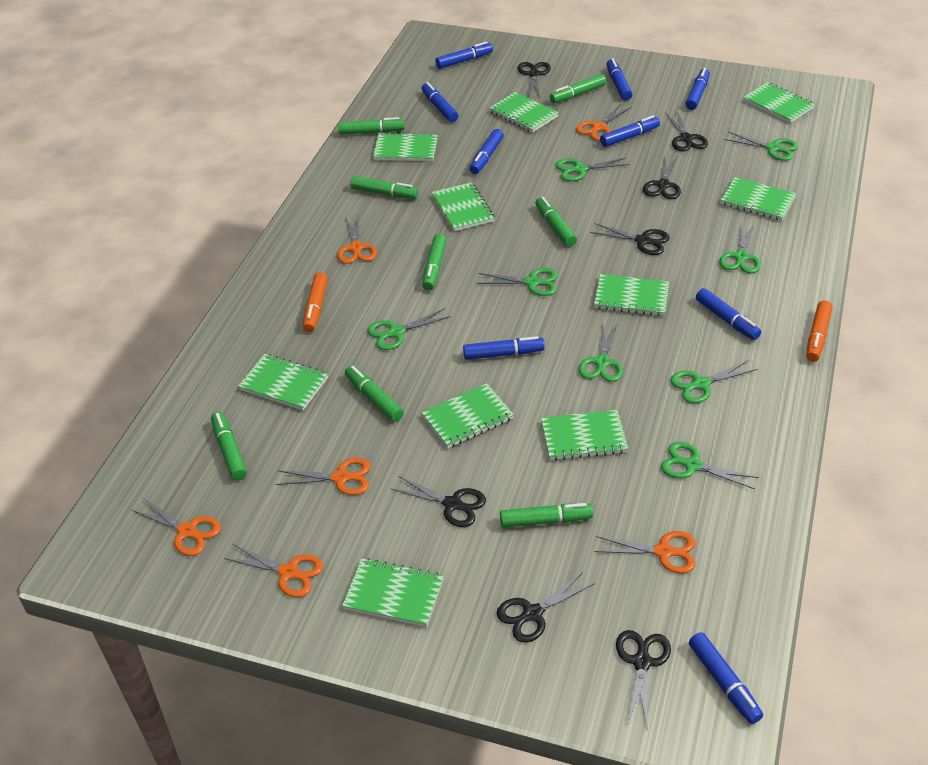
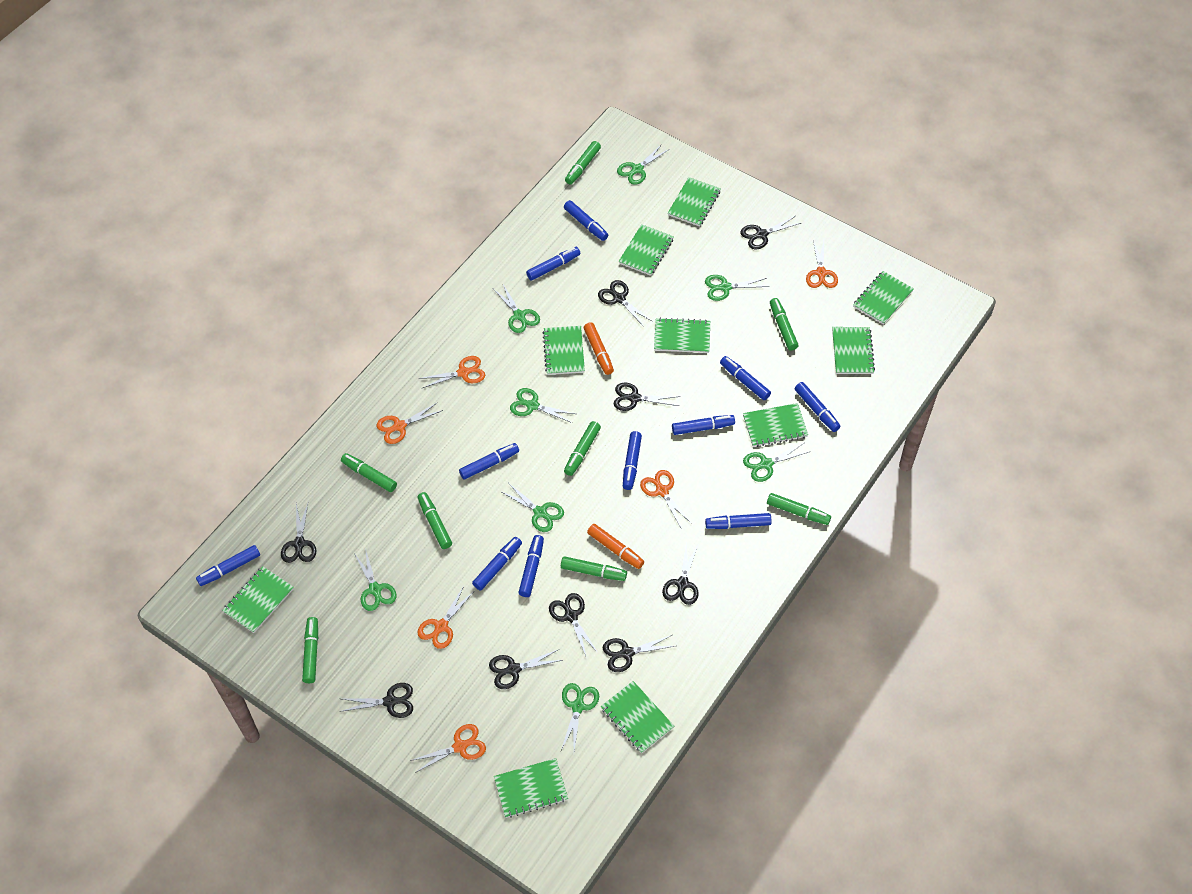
black scissors: [390,476,486,527] [497,572,595,643] [518,62,551,98] [590,223,670,255] [616,630,671,730] [643,155,681,199] [665,111,708,151] = 7 -> [281,503,316,563] [340,683,413,718] [489,649,562,689] [549,593,598,658] [598,280,653,327] [603,635,674,672] [614,383,680,411] [662,541,699,605] [740,216,801,249] = 9
blue marker: [421,82,458,122] [435,42,493,69] [463,336,545,360] [469,129,504,174] [600,115,660,147] [606,59,632,100] [685,68,710,110] [689,632,763,724] [696,288,761,340] = 9 -> [196,545,260,586] [459,443,519,480] [472,537,522,590] [518,535,544,597] [526,247,580,281] [564,200,608,241] [623,431,642,490] [672,415,735,435] [705,513,771,529] [720,356,771,400] [795,382,841,432] = 11

